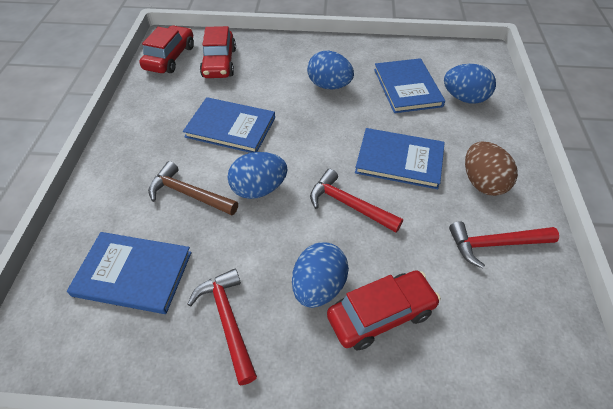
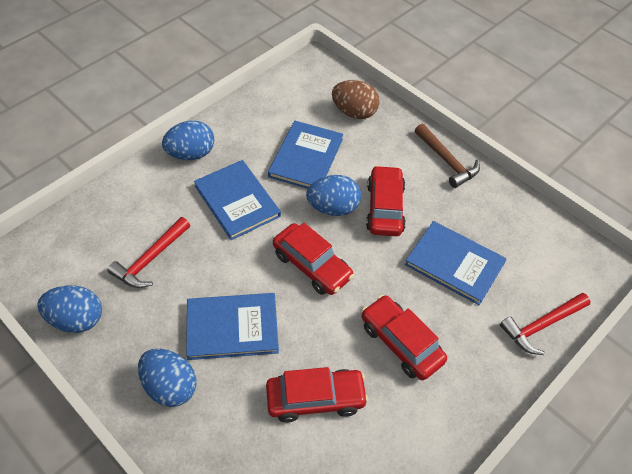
red car: [139,25,194,73] [200,26,236,78] [327,270,441,350] = 3 -> [266,367,368,423] [273,223,354,295] [361,295,447,380] [366,165,406,236] = 4
red hammer: [187,269,257,385] [310,169,403,232] [449,221,559,269] = 3 -> [108,217,190,288] [500,293,591,355] = 2

